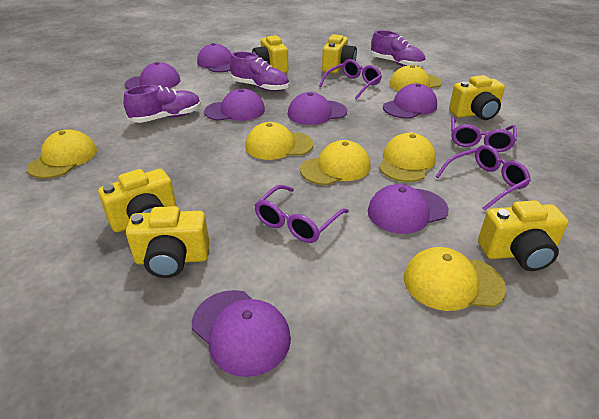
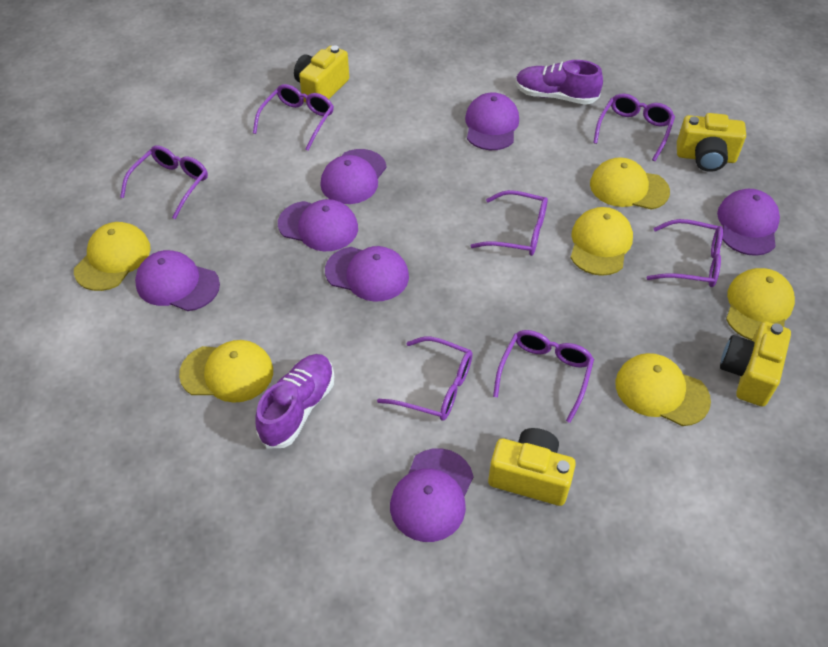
purple glasses: [254,185,349,243] [319,59,382,100] [435,145,531,211] [451,117,517,152] = 4 -> [120,145,208,219] [253,84,334,150] [377,337,472,421] [471,190,548,256] [493,330,594,423] [593,93,675,161] [647,219,723,287] = 7
purple shoe: [124,85,201,123] [230,52,289,91] [371,30,425,67] = 3 -> [255,354,334,449] [515,60,603,105] = 2
yellow camera: [98,169,177,232] [126,206,210,278] [252,35,288,73] [322,34,357,73] [449,75,505,120] [478,200,568,271] = 6 -> [294,45,349,102] [488,428,576,506] [677,113,746,172] [720,321,791,406] = 4

